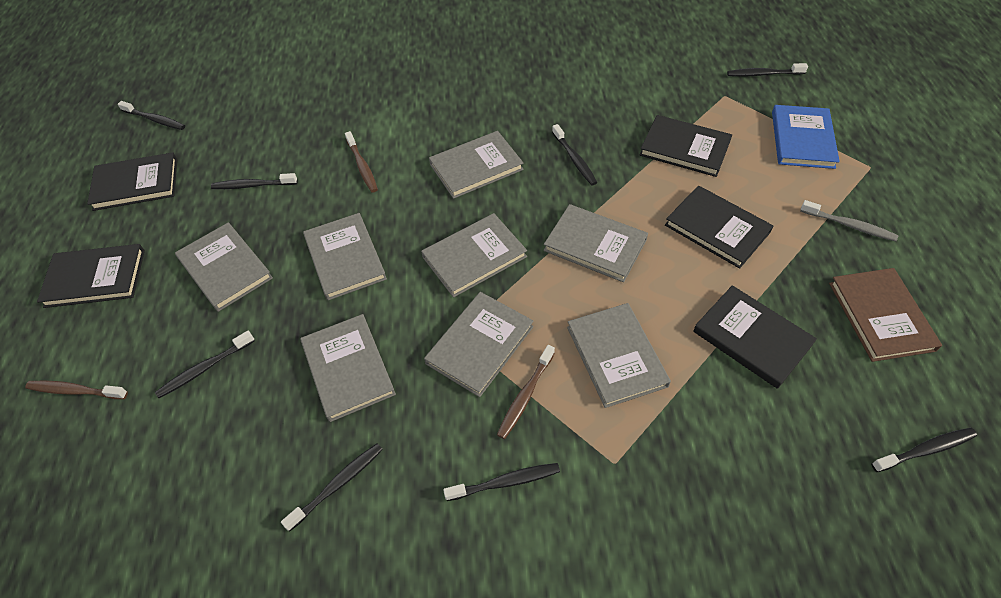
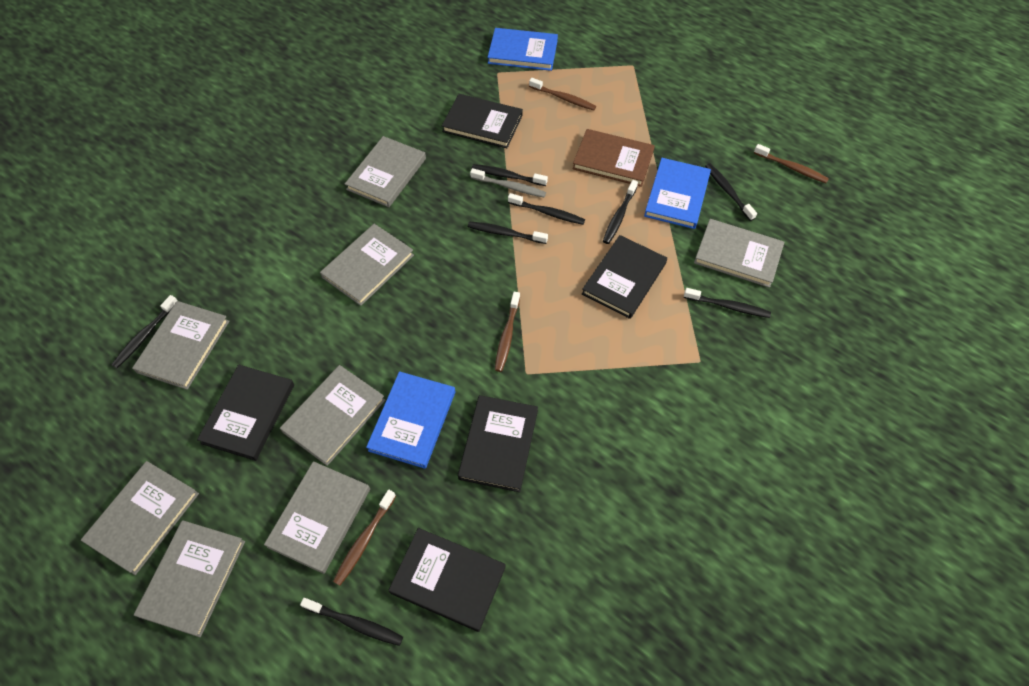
blue book: [772,105,840,169] = 1 -> [366,371,455,469] [488,28,558,71] [644,158,711,229] = 3
brown toothbrush: [25,381,128,399] [345,131,378,192] [497,345,555,439] = 3 -> [333,490,396,586] [495,292,520,372] [529,78,596,111] [754,144,829,183] = 4

